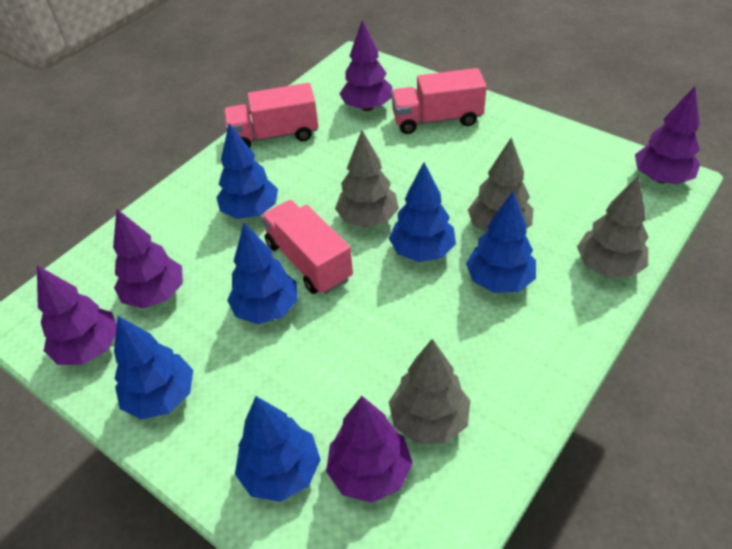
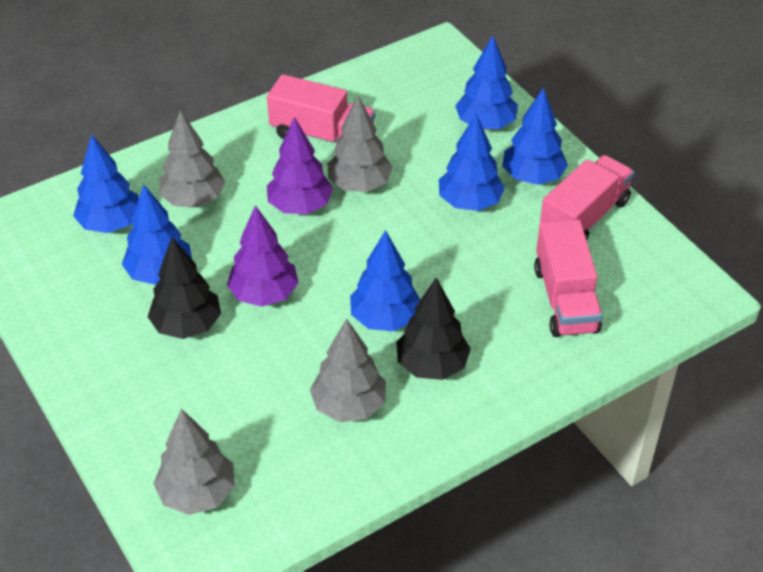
black tree: none = 0 -> [148,237,221,339] [396,278,471,380] = 2
purple tree: [37,265,117,365] [113,209,183,308] [326,396,413,503] [340,20,392,111] [635,86,700,184] = 5 -> [227,205,299,307] [267,117,333,214] = 2

